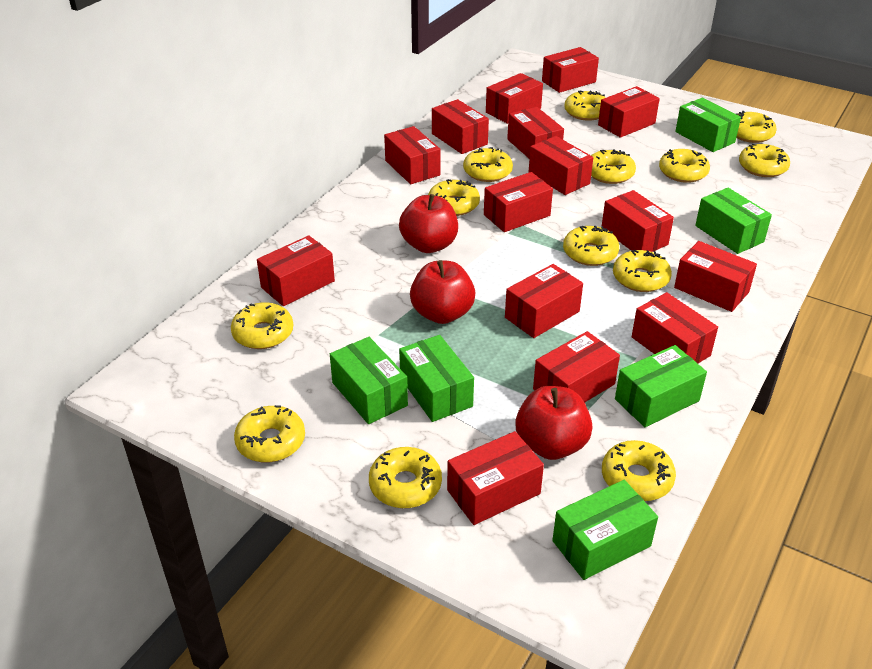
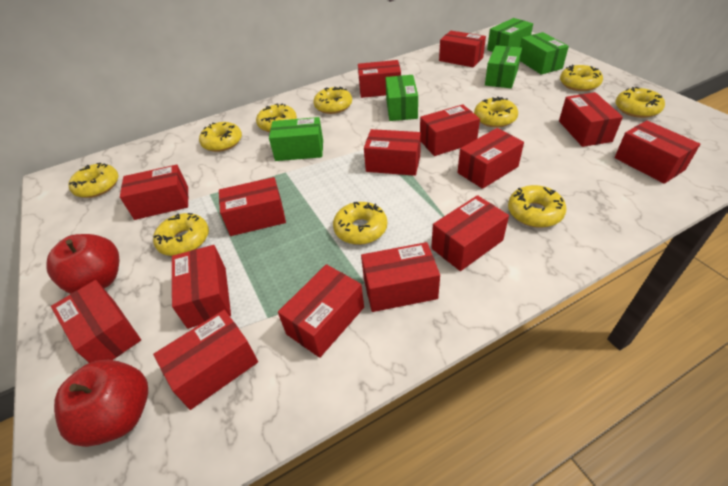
green box: [330,337,408,424] [399,335,474,422] [552,480,658,580] [615,345,707,427] [675,98,741,152] [695,188,772,254] = 6 -> [269,117,323,161] [386,75,418,121] [485,45,522,88] [487,18,533,52] [520,32,569,75] = 5
red apple: [399,194,458,253] [410,260,475,324] [515,386,593,460] = 3 -> [46,234,119,294] [54,360,148,447] = 2
yellow donut: [231,302,293,349] [234,405,305,463] [369,447,442,508] [428,179,480,216] [463,147,513,182] [563,226,619,266] [564,90,606,121] [591,150,636,184] [602,440,676,501] [613,250,672,292] [659,149,710,183] [735,111,777,143] [739,144,790,177] = 13 -> [68,163,118,198] [153,213,209,256] [199,122,242,152] [256,103,297,132] [313,86,352,114] [333,202,387,245] [474,97,518,128] [508,185,566,228] [560,64,603,91] [616,87,665,118] = 10

